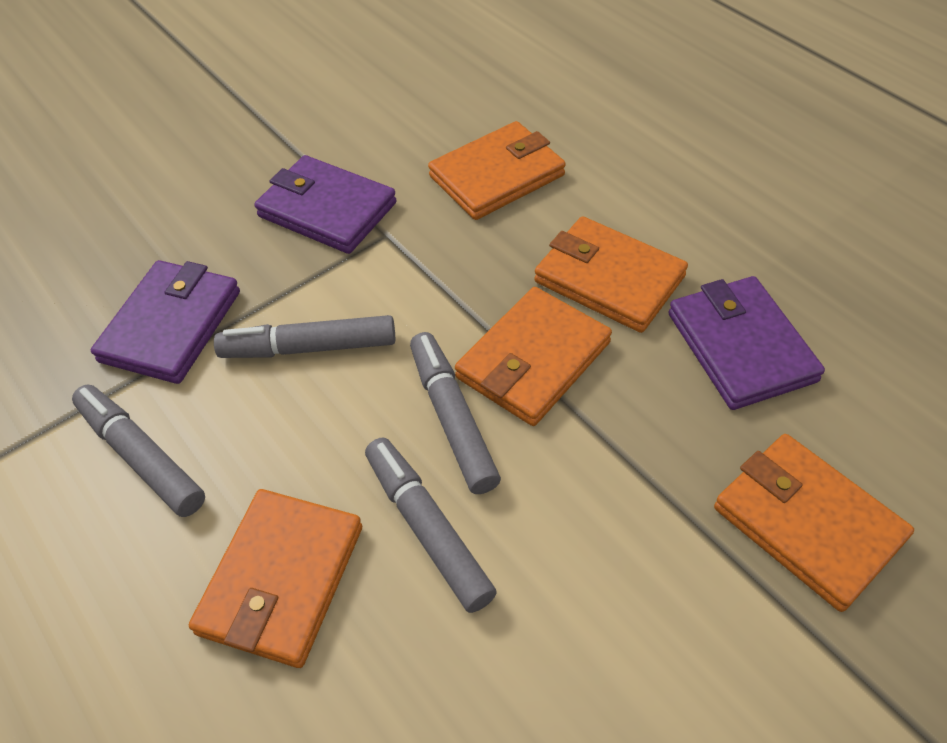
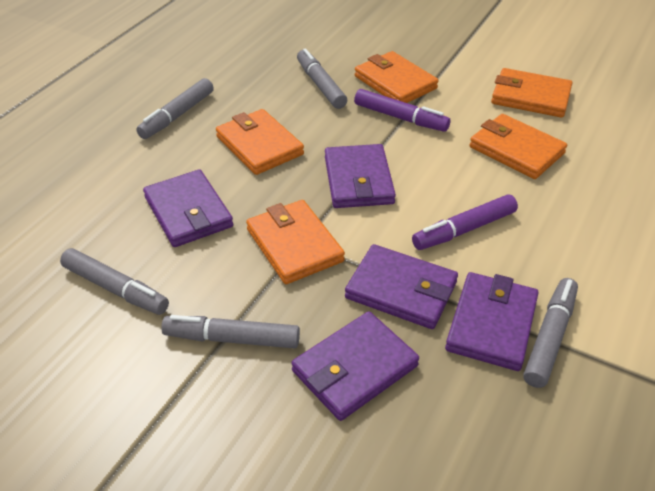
grey marker: [72,384,205,517] [214,315,395,358] [365,437,497,613] [410,332,501,494] = 4 -> [60,248,169,315] [136,78,214,139] [161,315,300,348] [297,48,347,109] [523,278,578,388] = 5
purple marker: none = 0 -> [354,89,450,132] [412,194,518,250] = 2
purple wallet: [91,260,240,384] [254,155,397,254] [668,276,825,410] = 3 -> [143,169,233,247] [291,311,419,421] [325,144,396,208] [345,244,458,329] [445,272,538,371] = 5

